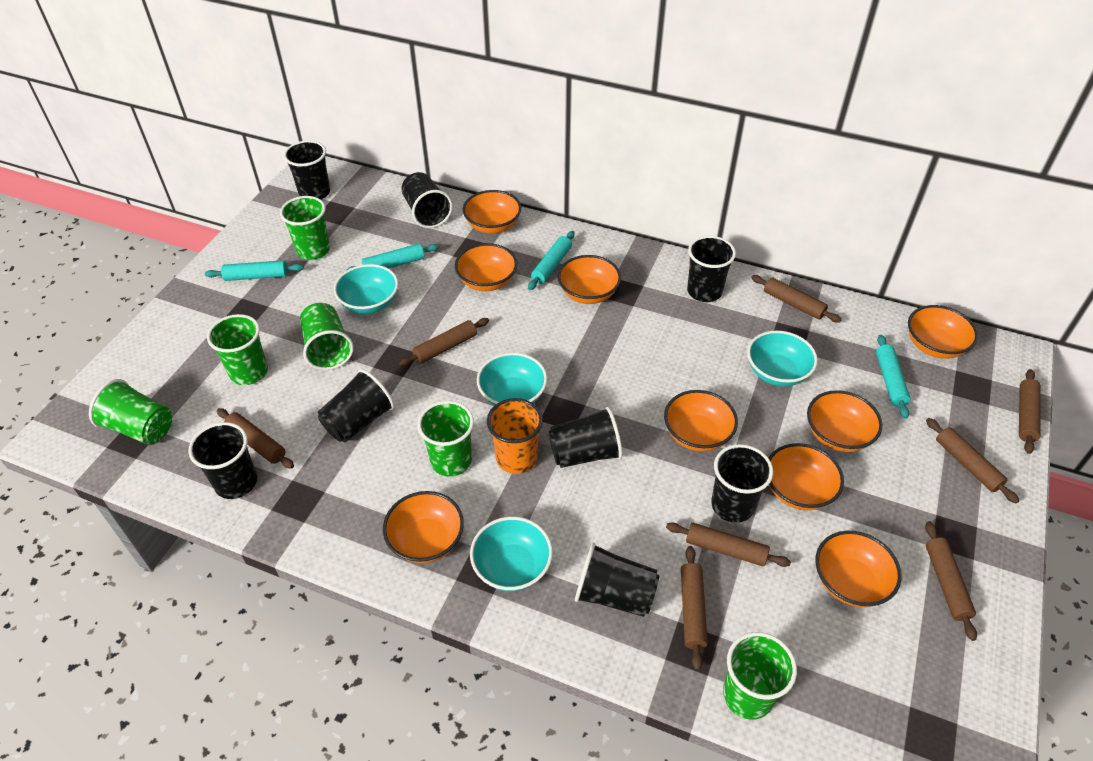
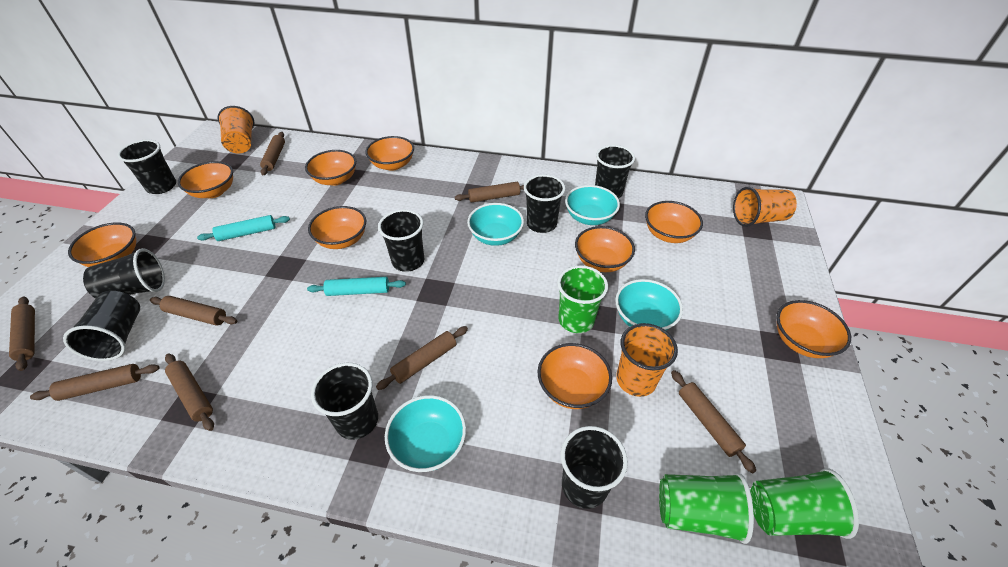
green cup: [89,379,172,445] [207,314,268,385] [280,196,330,260] [300,303,354,370] [418,401,474,477] [723,632,797,720] = 6 -> [557,265,608,333] [659,473,754,544] [750,468,859,539] = 3
orange cup: [487,398,543,474] = 1 -> [217,106,255,153] [616,323,678,397] [733,187,797,227] = 3
turquoise rolling pin: [205,260,304,281] [346,243,439,271] [528,231,575,290] [876,335,911,419] = 4 -> [197,215,290,241] [307,277,406,296] = 2

